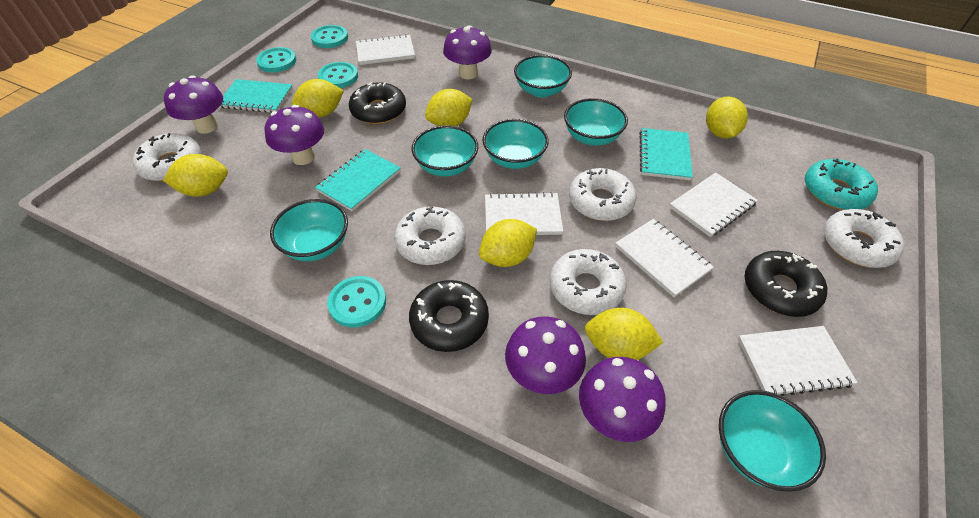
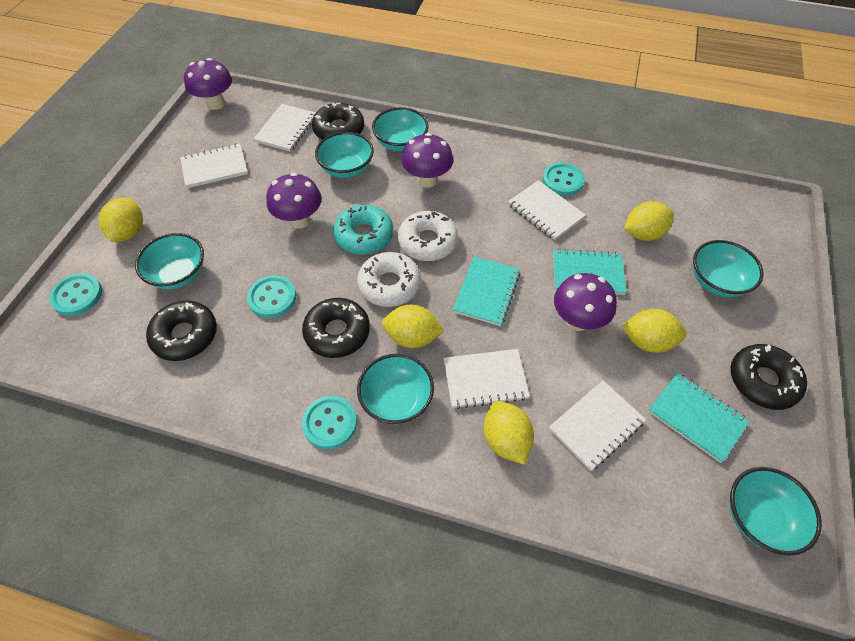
black donut: [349,82,406,124] [409,280,489,352] [744,251,827,317] = 3 -> [146,300,217,361] [302,298,370,358] [312,103,364,140] [730,344,807,410] = 4
purple mushroom: [164,75,223,134] [265,105,324,165] [443,25,492,79] [505,316,586,394] [579,357,666,442] = 5 -> [184,58,232,110] [266,173,322,229] [402,133,453,188] [554,273,617,331] = 4
white donut: [133,133,201,181] [394,206,466,265] [550,249,627,315] [569,168,636,221] [823,209,904,268] = 5 -> [357,252,421,307] [398,211,458,261] = 2
yellow lemon: [163,154,228,197] [292,79,344,118] [425,89,472,126] [479,219,537,267] [585,308,663,360] [706,96,748,138] = 6 -> [99,198,143,242] [382,305,444,348] [484,401,534,465] [622,309,687,353] [624,201,674,241] = 5

